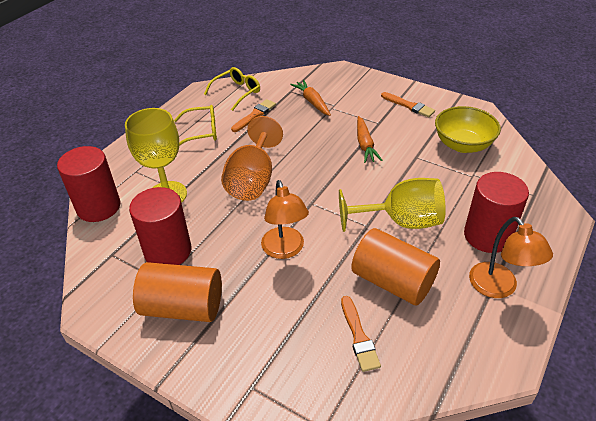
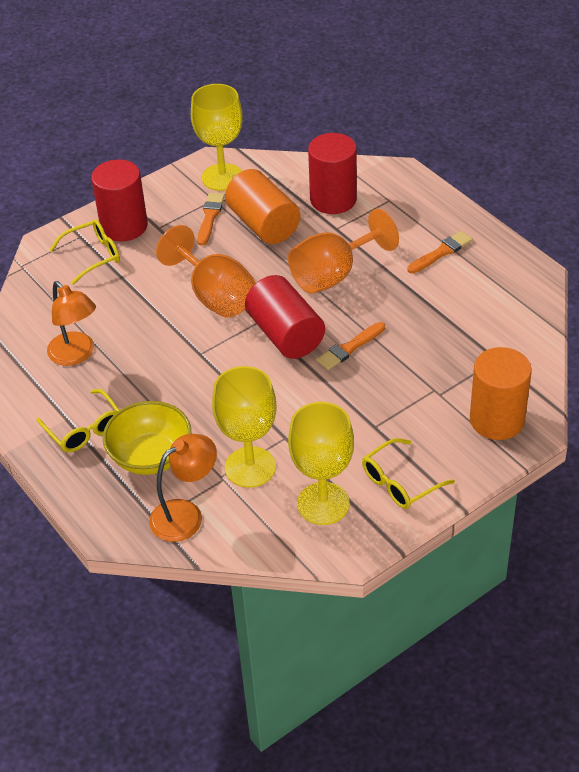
orange carrot: [290,80,331,116] [357,116,383,163] = 2 -> none = 0
orange goblet: [221,116,283,201] = 1 -> [156,225,256,318] [288,209,399,294] = 2
yellow glasses: [174,105,217,146] [204,67,260,111] = 2 -> [36,389,119,452] [49,219,120,285] [362,438,455,509] = 3
yellow goblet: [125,108,187,203] [339,178,446,232] = 2 -> [191,84,242,191] [212,366,277,488] [288,402,354,525] = 3

